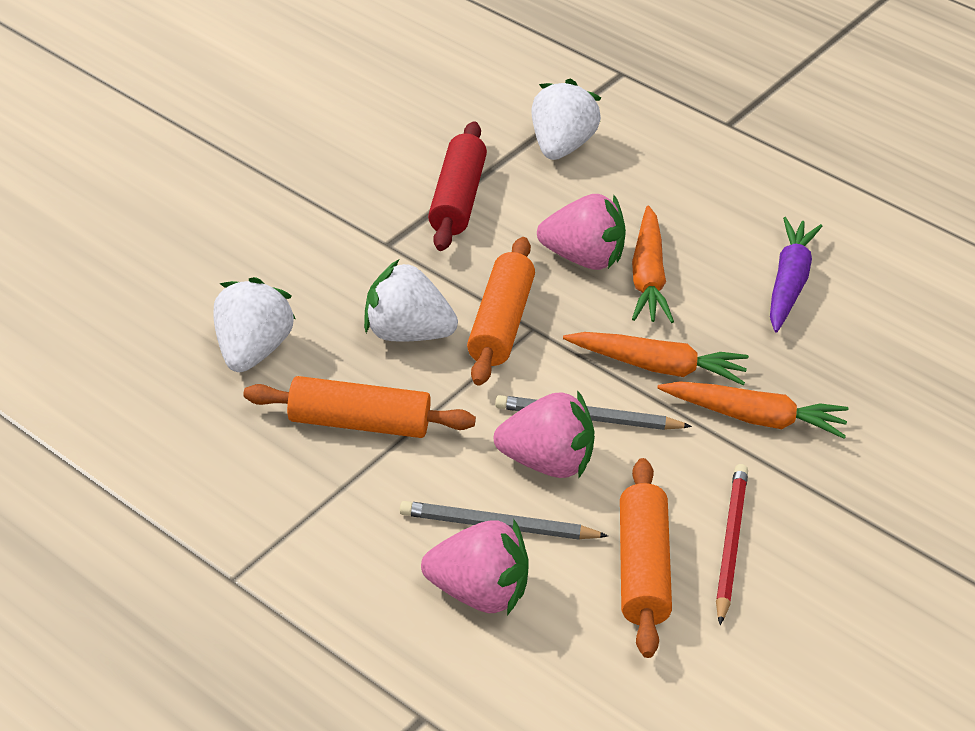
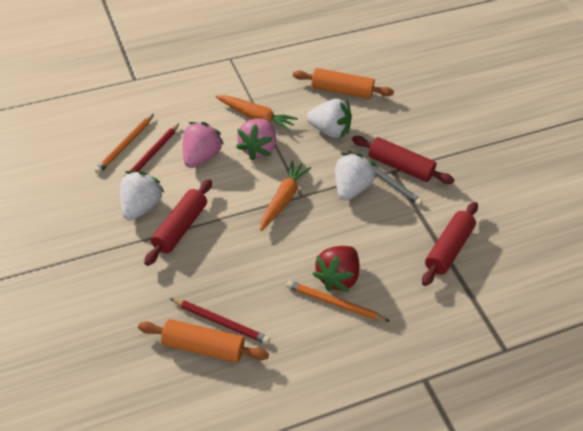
grey pencil: [399,501,608,540] [495,395,692,430] = 2 -> [348,151,423,205] = 1
orange carrot: [563,332,749,385] [632,206,674,323] [657,381,849,439] = 3 -> [215,95,298,132] [260,160,311,231] = 2
orange pencil: none = 0 -> [95,114,154,174] [286,281,389,321] = 2
orange rolling pin: [243,376,476,438] [467,237,535,386] [620,458,672,658] = 3 -> [138,319,269,363] [293,68,394,99] = 2
pink strawberry: [421,520,529,616] [494,390,595,478] [537,194,626,270] = 3 -> [183,122,224,168] [236,119,276,160] = 2
purple carrot: [770,217,822,333] = 1 -> none = 0
red pencil: [716,464,748,625] = 1 -> [121,123,180,181] [170,298,270,344] = 2
red rolling pin: [428,121,487,251] = 1 -> [144,179,212,266] [352,136,454,184] [422,202,478,286] = 3
red strawberry: none = 0 -> [312,246,359,292] = 1

